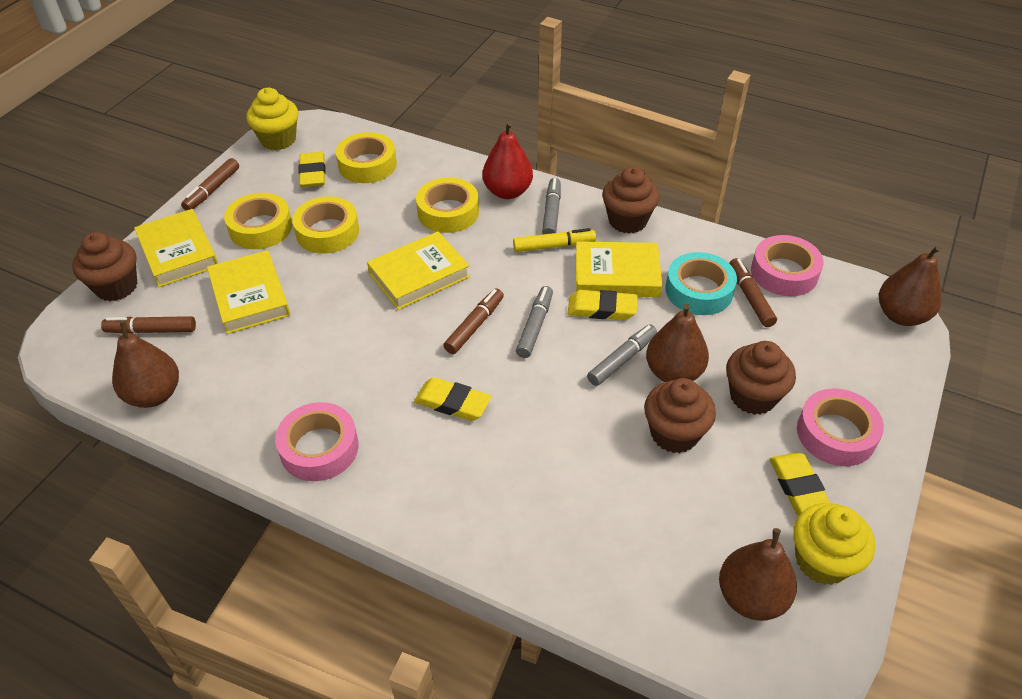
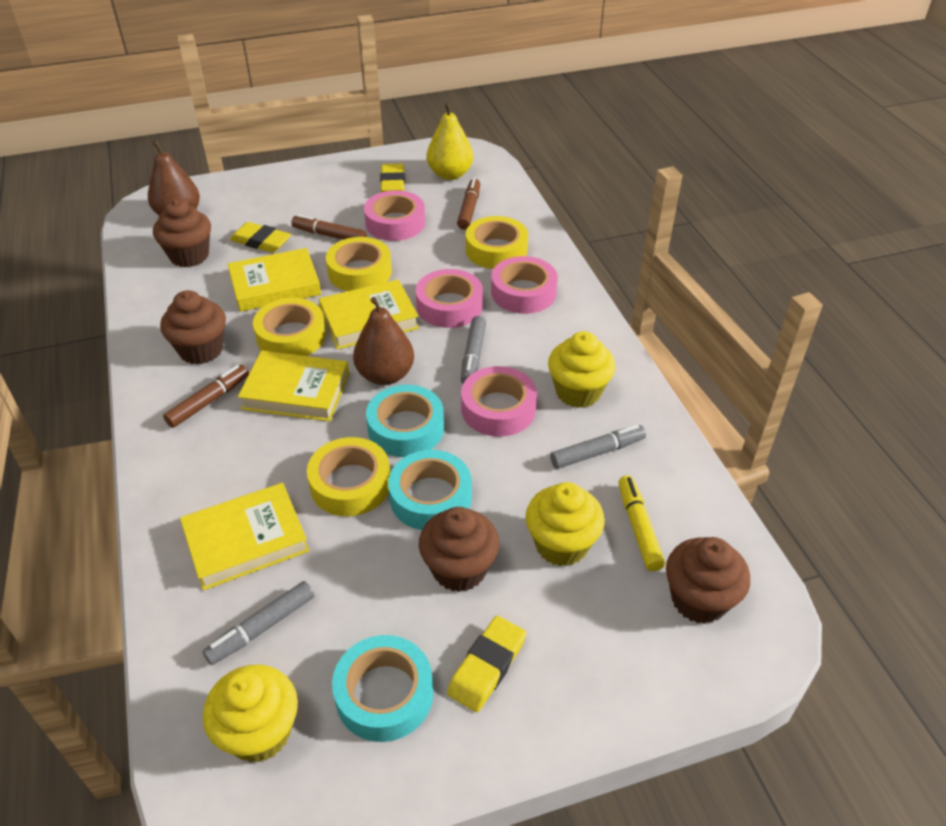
brown marker: [101,316,196,333] [181,158,239,210] [443,288,504,354] [729,258,777,327] = 4 -> [163,365,249,428] [291,214,366,240] [457,178,480,230] = 3
brown pear: [112,321,179,408] [646,304,709,382] [719,528,797,621] [879,246,942,326] = 4 -> [148,140,200,215] [353,297,414,385] = 2
pink tape: [275,402,359,481] [751,235,824,296] [797,388,884,466] = 3 -> [364,190,425,241] [416,269,483,328] [461,366,537,437] [491,256,558,314] = 4
red pear: [482,122,533,199] = 1 -> none = 0
turquoise tape: [666,252,737,315] = 1 -> [332,635,433,742] [366,385,444,457] [388,450,472,530] = 3
yellow cupcake: [246,88,299,150] [793,503,875,585] = 2 -> [203,664,298,763] [526,482,605,566] [548,331,615,408] = 3
yellow eraser: [298,152,326,187] [414,377,491,421] [568,290,637,320] [770,452,830,516] = 4 -> [230,222,291,253] [380,164,405,192] [447,616,526,712] = 3
yellow pear: none = 0 -> [427,102,473,180] = 1

